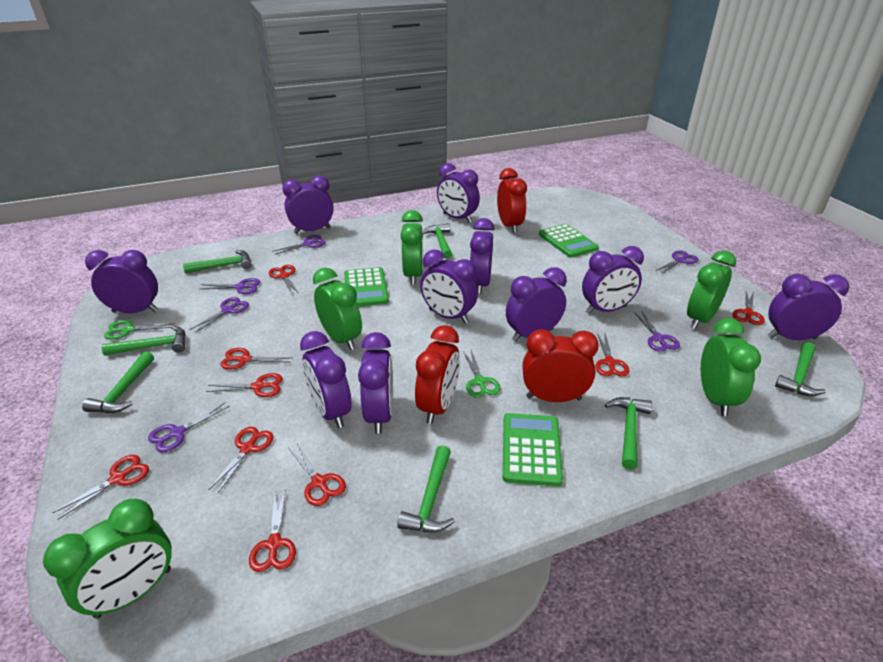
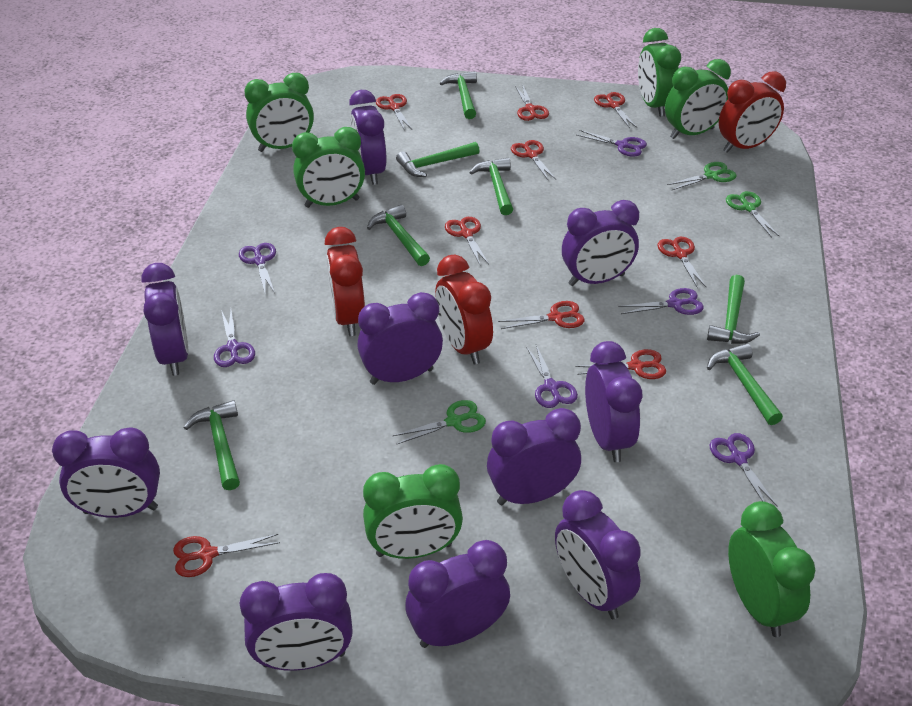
green calculator: [344,267,389,307] [503,413,563,486] [539,224,599,258] = 3 -> none = 0
green clock: [43,499,172,619] [313,268,362,350] [400,210,423,285] [687,250,736,329] [701,318,761,416] = 5 -> [244,73,314,152] [292,127,365,208] [363,464,463,559] [638,28,681,117] [665,59,731,139] [728,501,815,637] = 6
green scissors: [104,320,175,340] [463,350,500,398] = 2 -> [392,400,486,445] [667,162,737,190] [726,191,780,238] = 3

